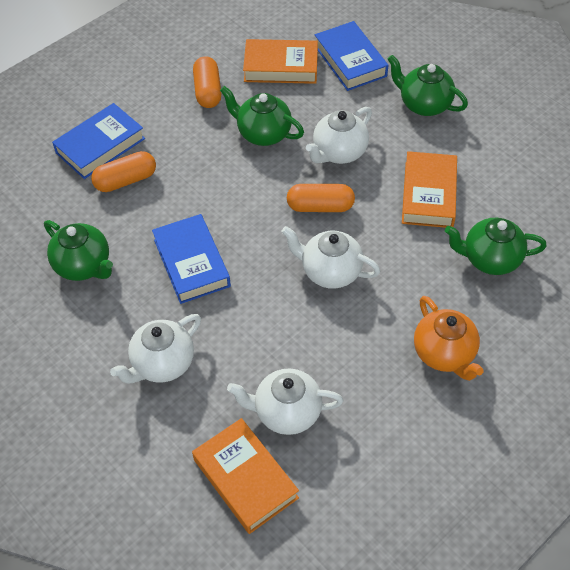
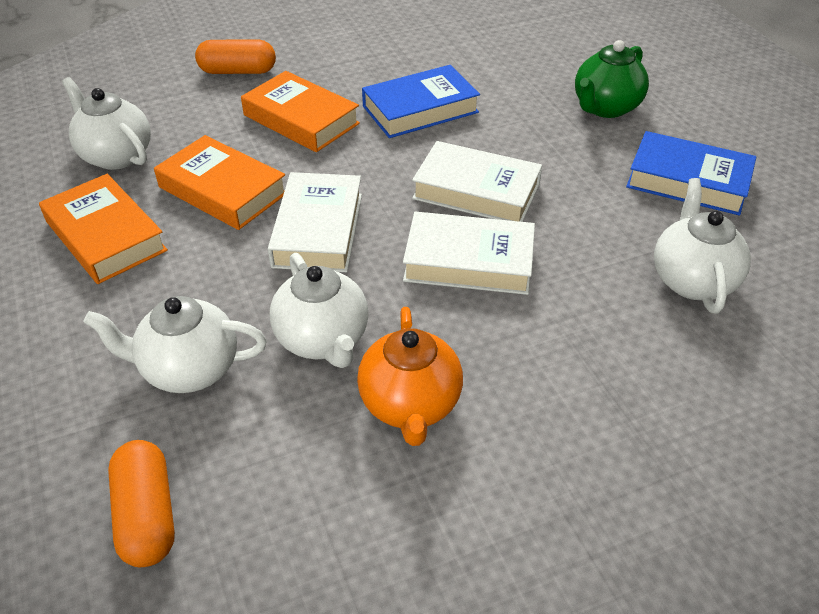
blue book: [52,103,145,179] [152,214,231,304] [315,21,388,91] = 3 -> [362,65,480,138] [626,131,756,216] = 2
green teapot: [44,220,113,281] [220,86,304,146] [388,55,468,116] [445,218,547,275] = 4 -> [575,40,649,118] = 1
orange capsule: [91,151,156,192] [193,56,221,108] [287,184,355,212] = 3 -> [108,440,175,567] [195,40,276,74] = 2
white book: none = 0 -> [268,172,362,272] [403,212,535,295] [412,141,542,222] = 3

